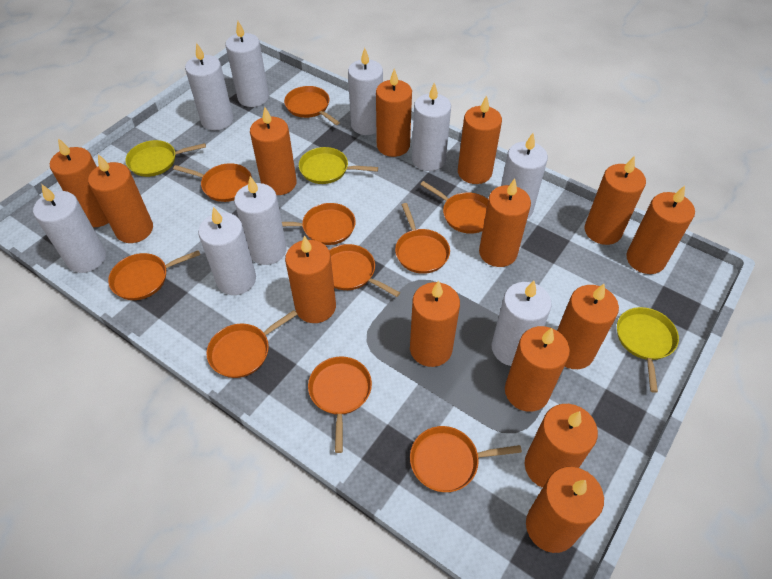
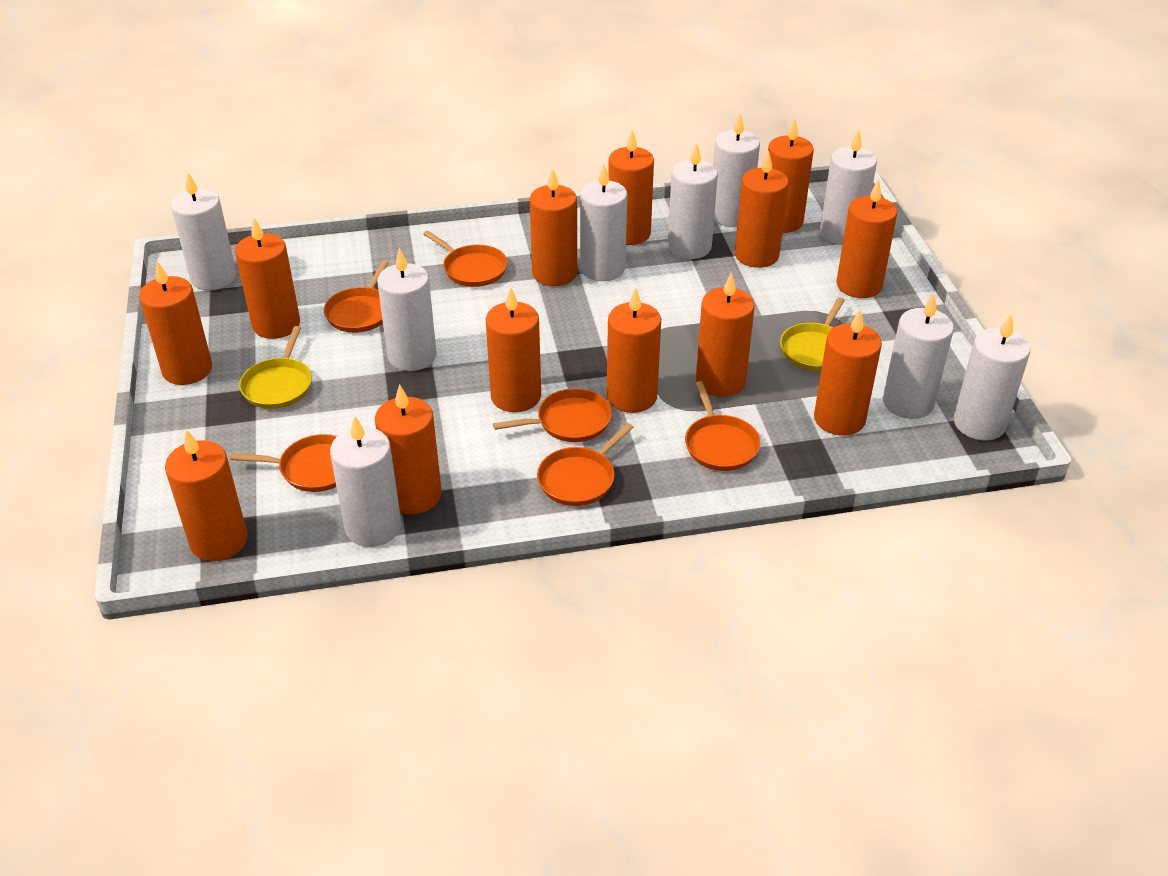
orange candle: [50,138,109,227] [88,154,153,243] [250,107,297,195] [285,235,336,323] [376,69,412,157] [410,281,460,367] [458,95,502,184] [479,178,531,267] [505,326,570,412] [524,404,598,488] [526,467,604,553] [557,284,619,369] [584,156,646,245] [626,186,695,274] = 14 -> [139,261,212,385] [165,429,248,561] [235,218,300,339] [375,384,442,514] [486,287,541,412] [530,168,577,286] [607,288,661,413] [608,130,654,245] [696,273,755,397] [735,151,789,268] [768,119,814,233] [814,310,882,436] [836,179,897,298] = 13
orange pan: [108,250,200,300] [173,163,252,202] [207,310,298,378] [282,203,356,245] [284,86,340,125] [308,356,372,453] [329,244,400,297] [395,203,450,274] [410,426,522,492] [420,181,488,234] = 10 -> [230,434,337,492] [324,260,389,333] [423,230,508,287] [493,388,612,442] [537,423,634,506] [685,381,761,471] = 6
yellow pan: [125,140,206,177] [299,147,378,184] [617,307,679,393] = 3 -> [239,326,312,409] [780,297,845,371] = 2

